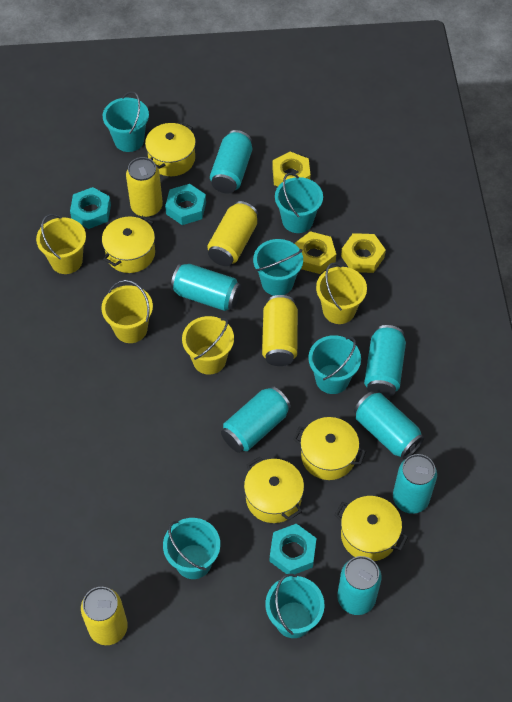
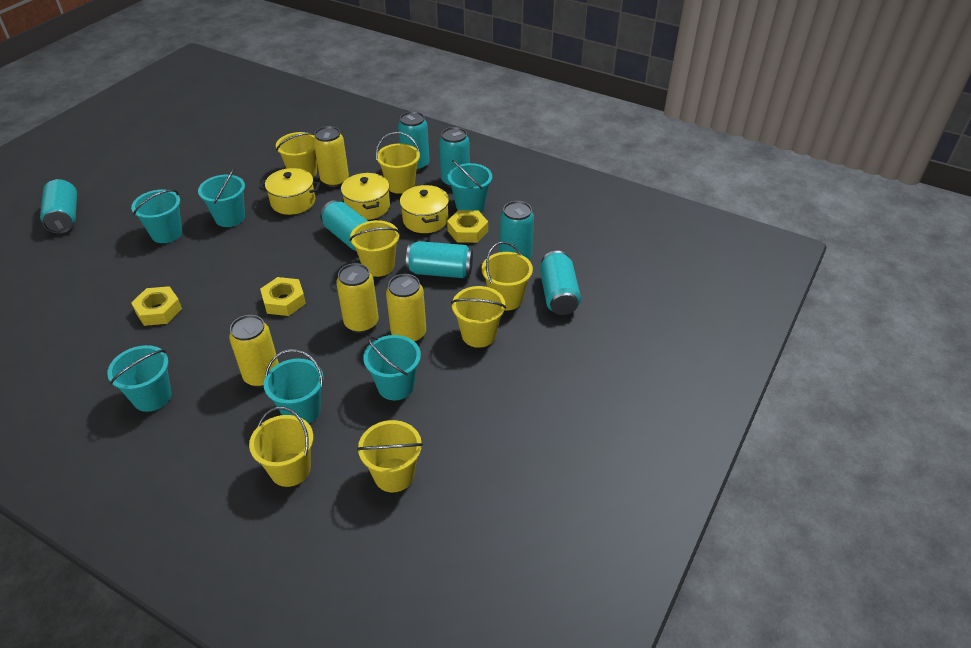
turquoise nut: [70,187,111,229] [165,184,206,225] [270,524,317,574] = 3 -> none = 0
yellow bucket: [36,214,86,274] [101,280,153,343] [182,316,234,375] [316,262,367,324] = 4 -> [249,407,313,487] [276,132,317,178] [349,220,400,277] [357,420,423,492] [376,132,420,194] [451,286,506,348] [482,242,533,311] = 7
yellow pot: [102,216,155,273] [145,122,196,176] [244,456,304,523] [293,417,366,480] [334,496,408,561] = 5 -> [259,168,320,215] [341,173,390,220] [400,185,449,233] = 3

